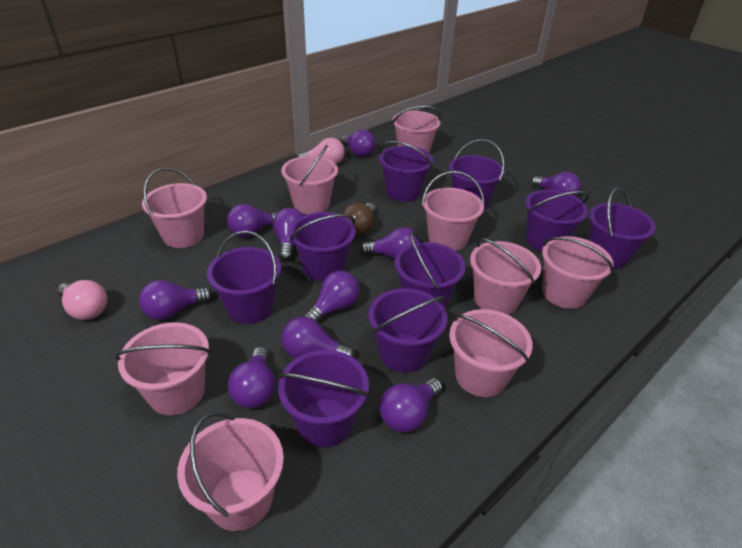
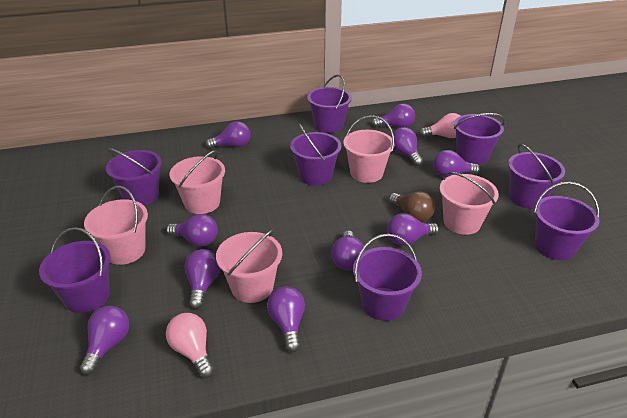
pink bucket: [115,322,211,415] [142,168,207,248] [177,411,284,531] [281,145,338,214] [392,106,441,152] [422,171,484,251] [449,309,533,397] [470,238,541,314] [542,236,614,309] = 9 -> [84,186,148,265] [169,150,225,214] [216,229,282,303] [343,115,395,183] [440,172,499,235] = 5
purple bucket: [207,231,281,324] [278,350,370,447] [289,212,356,281] [369,288,448,373] [379,141,433,202] [395,231,465,309] [449,139,505,211] [525,190,589,252] [589,188,656,269] = 9 -> [39,227,111,313] [106,148,162,206] [290,123,341,186] [307,75,352,133] [353,234,422,321] [454,113,505,165] [508,144,565,209] [534,182,599,260] = 8

